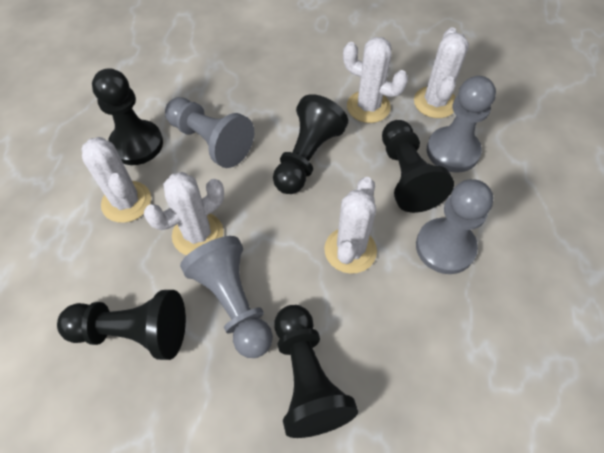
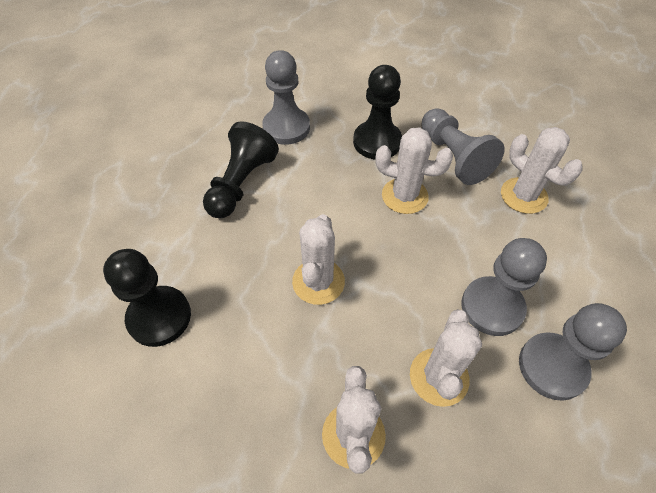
black pawn: [57,290,186,360] [92,68,163,165] [273,94,348,194] [274,305,358,438] [382,120,454,213] = 5 -> [103,249,191,347] [203,121,279,218] [353,65,402,159] = 3

